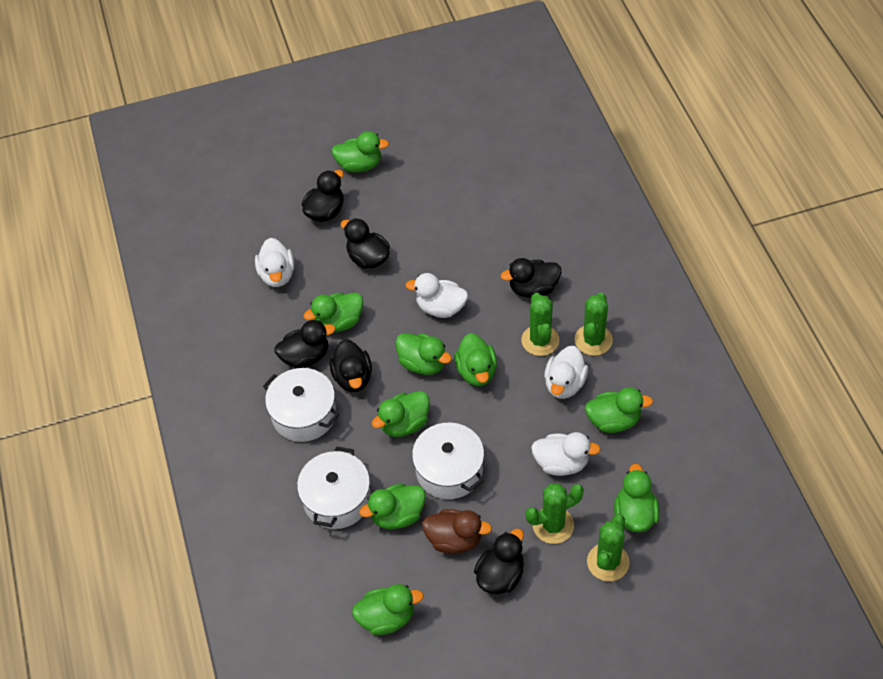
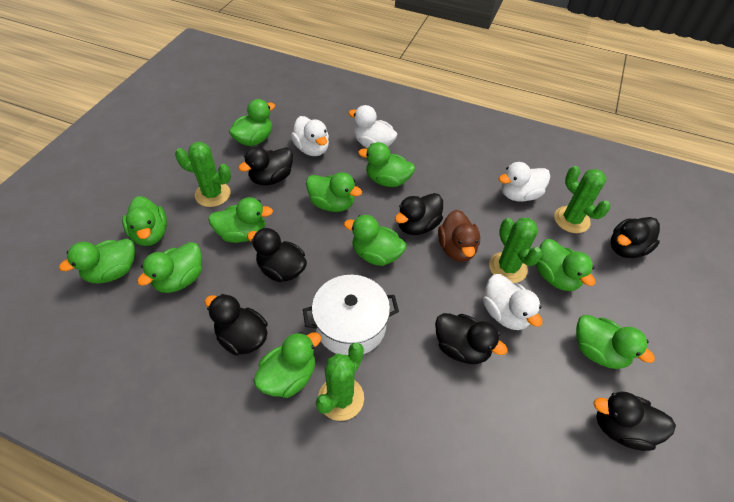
black duck: [275,320,335,368] [302,170,344,222] [330,339,372,392] [341,218,390,269] [474,528,524,594] [501,258,561,298] = 6 -> [205,294,268,356] [238,147,293,185] [247,228,307,282] [395,193,443,235] [435,313,508,364] [593,392,676,451] [611,217,660,258] = 7
green duck: [303,293,363,333] [331,131,389,172] [352,584,424,635] [359,483,426,529] [372,391,430,437] [395,333,452,375] [454,333,497,386] [585,387,653,433] [614,464,659,532] = 9 -> [59,239,135,283] [122,196,167,246] [137,242,202,293] [208,197,273,243] [229,99,275,146] [254,332,321,398] [306,172,362,212] [344,215,406,266] [358,142,415,187] [536,239,595,291] [576,315,655,369] = 11
white pot: [263,368,339,442] [297,446,371,529] [412,423,484,499] = 3 -> [303,275,399,355] = 1

